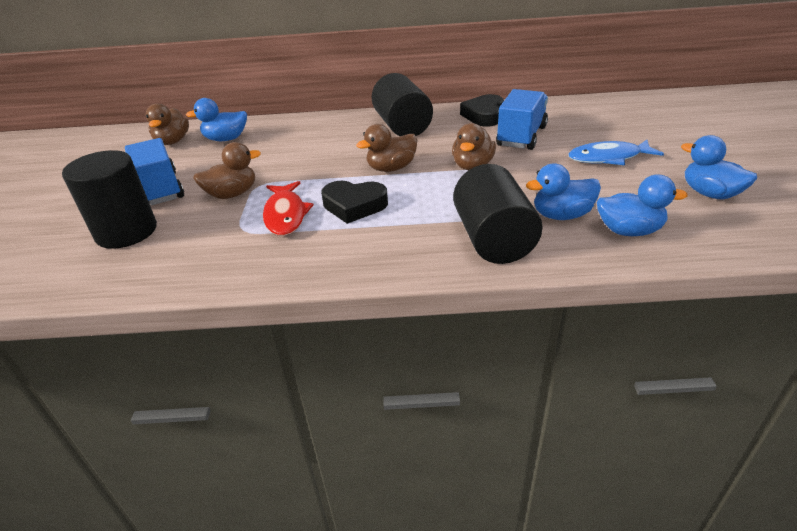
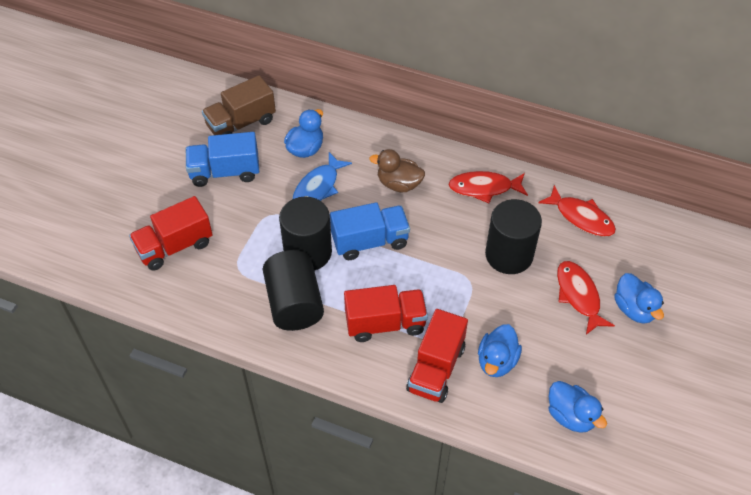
black heart: [321,181,388,224] [460,94,504,127] = 2 -> none = 0
brown duck: [146,103,189,145] [193,142,261,199] [356,124,417,172] [452,123,496,170] = 4 -> [369,149,425,192] = 1
brown truck: none = 0 -> [202,75,276,135] = 1
red fish: [263,181,313,236] = 1 -> [448,171,528,203] [538,185,616,237] [557,261,615,335] = 3
red truck: none = 0 -> [129,196,213,271] [344,285,428,342] [406,309,468,403] = 3

